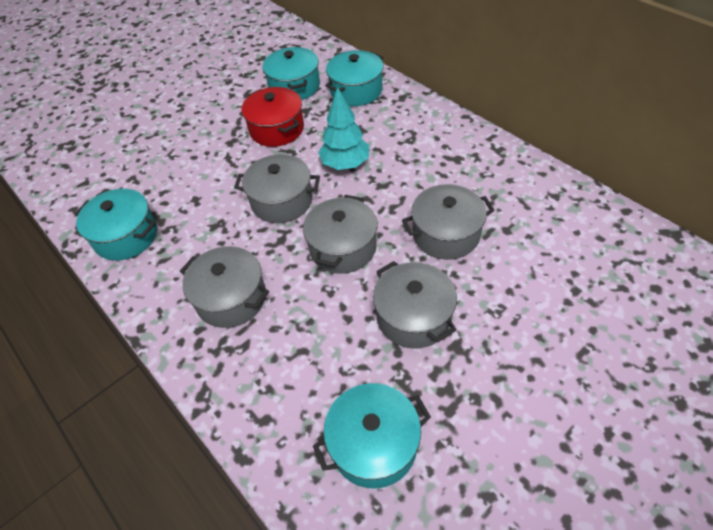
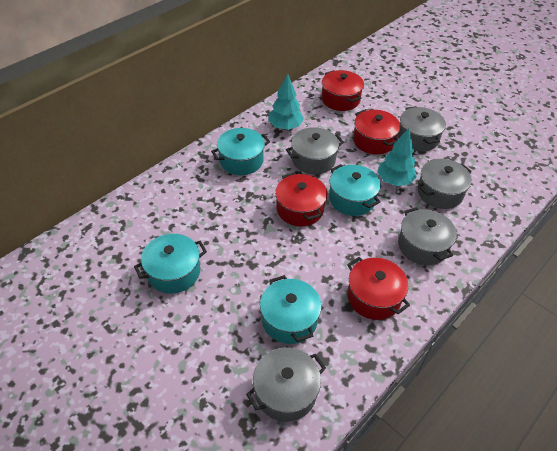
red pot: [242,87,304,147] = 1 -> [275,172,327,227] [321,70,364,111] [347,257,410,320] [353,110,400,155] = 4
turquoise tree: [318,87,369,170] = 1 -> [268,73,304,130] [377,128,417,186] = 2

